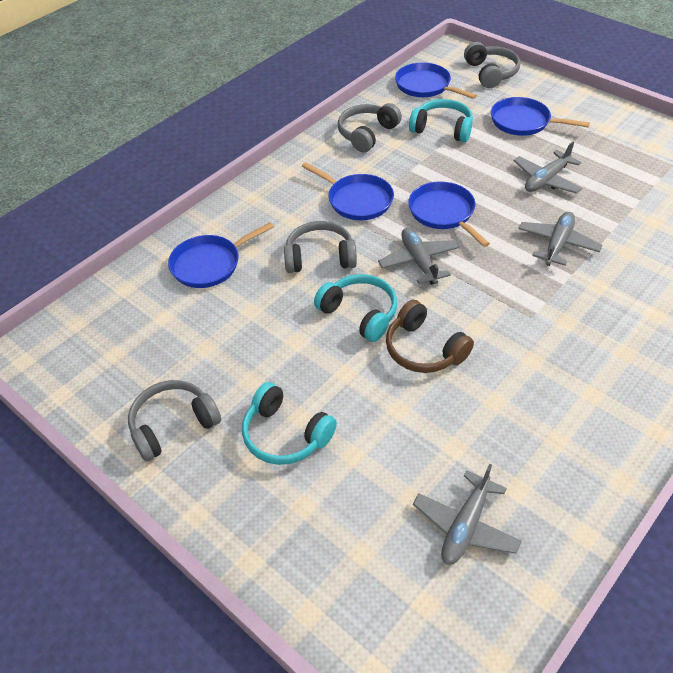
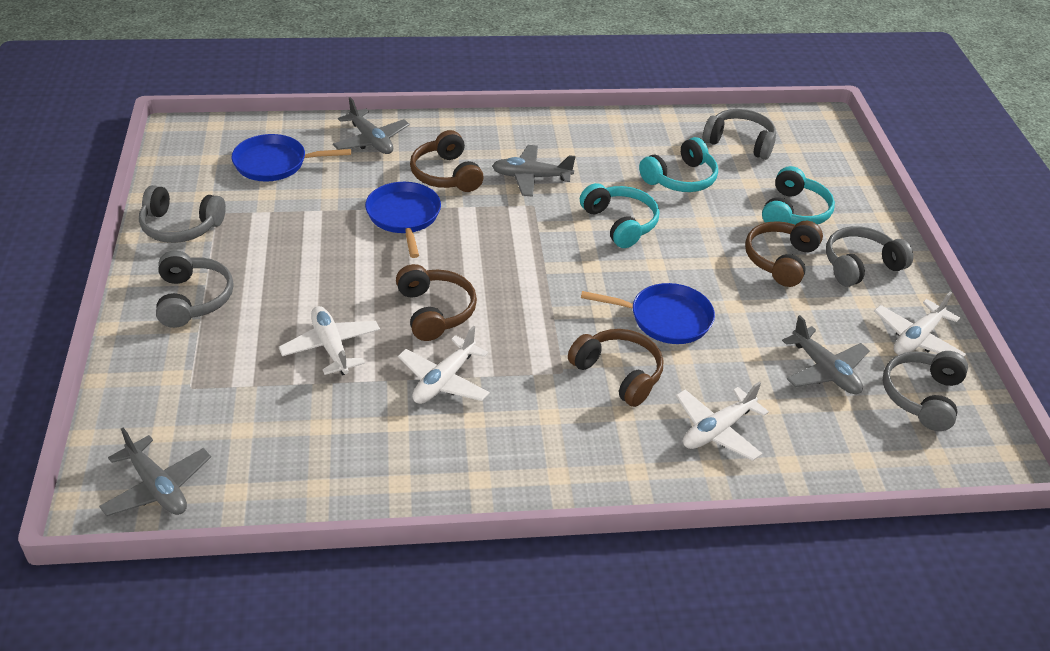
blue pan: [168,222,274,288] [302,162,394,220] [395,62,477,99] [408,181,490,247] [491,97,590,136] = 5 -> [232,134,351,182] [365,182,441,258] [581,283,715,344] = 3
brown headphones: [386,300,474,373] = 1 -> [396,264,477,341] [410,130,484,192] [568,329,663,407] [745,221,823,287] = 4
grey headphones: [128,380,221,461] [284,221,357,273] [338,103,402,152] [464,42,520,88] = 4 -> [139,185,226,243] [156,251,234,328] [703,109,776,160] [826,226,913,287] [883,351,968,431] = 5
white plane: none = 0 -> [279,306,380,375] [398,326,490,404] [676,382,769,461] [874,292,966,357] = 4

